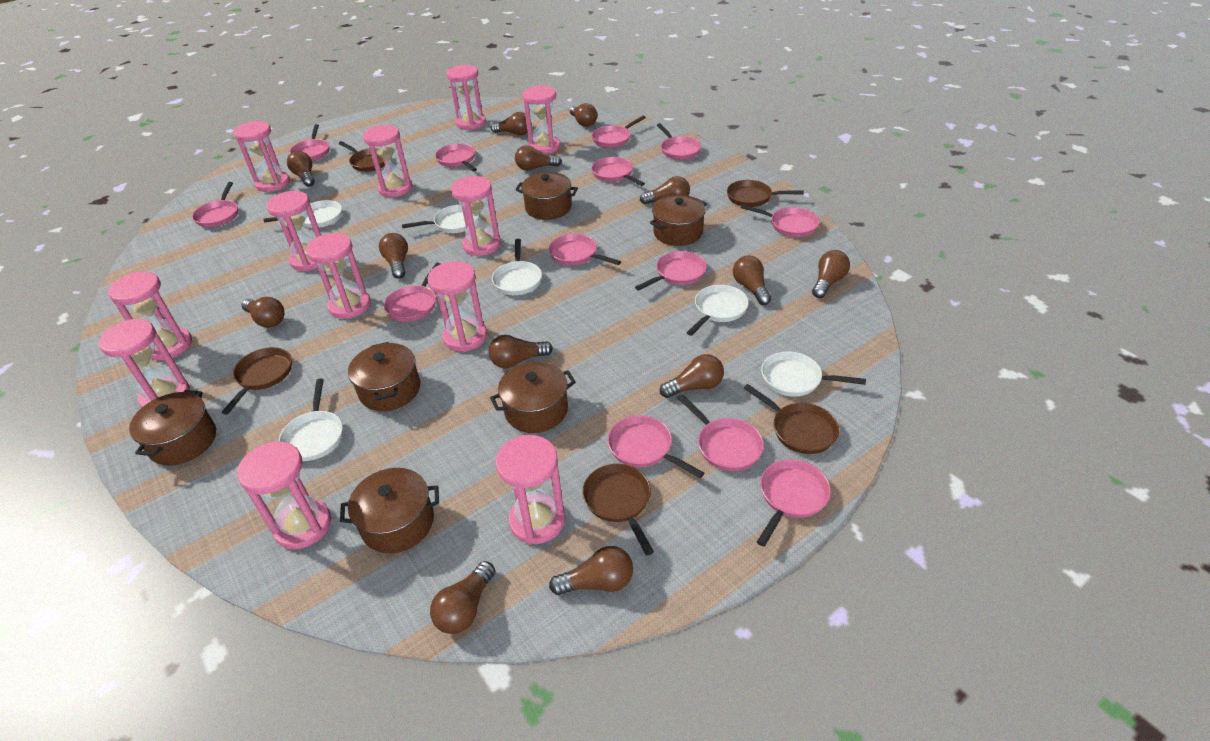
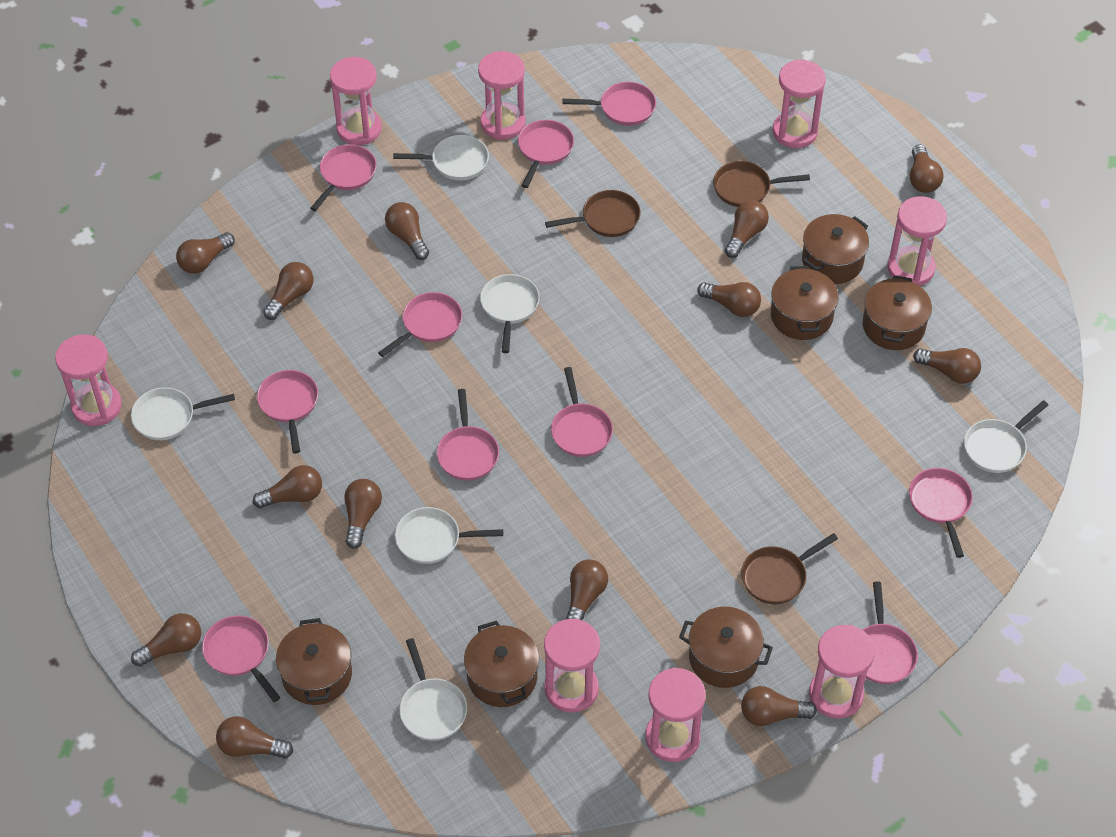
brown pan: [222,347,292,414] [339,141,385,172] [582,464,654,556] [727,180,804,207] [744,384,839,454] = 5 -> [545,190,640,237] [713,161,810,207] [741,533,838,604] = 3
pink hourglass: [99,319,190,408] [108,271,192,360] [233,121,290,192] [237,441,331,549] [267,191,321,271] [306,233,371,319] [363,125,413,197] [428,261,487,352] [446,65,486,130] [451,176,501,256] [495,435,565,544] [523,85,561,154] = 12 -> [55,334,122,426] [330,57,382,145] [478,51,526,140] [544,619,600,713] [645,668,706,762] [773,59,826,148] [809,625,875,719] [887,196,947,286] = 8
pink pan: [192,182,238,227] [290,124,330,161] [384,262,441,322] [435,144,477,171] [549,234,621,265] [591,157,645,186] [592,116,646,148] [607,415,704,478] [635,251,707,291] [657,123,701,160] [678,394,764,471] [741,204,819,237] [757,459,831,546] = 13 -> [202,616,281,702] [257,370,318,453] [310,144,377,211] [378,292,462,357] [437,389,499,481] [518,120,574,188] [551,367,613,457] [563,82,656,126] [862,582,918,684] [909,468,973,558] = 10

